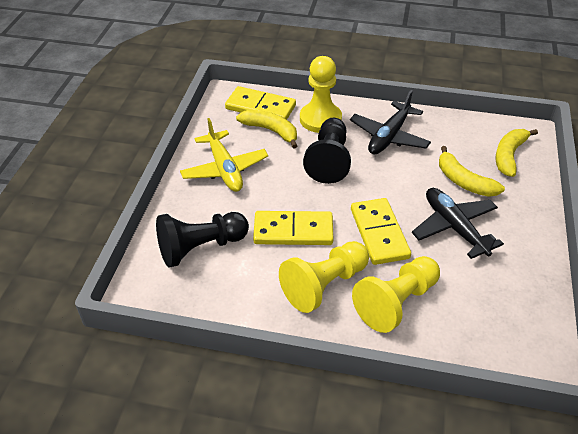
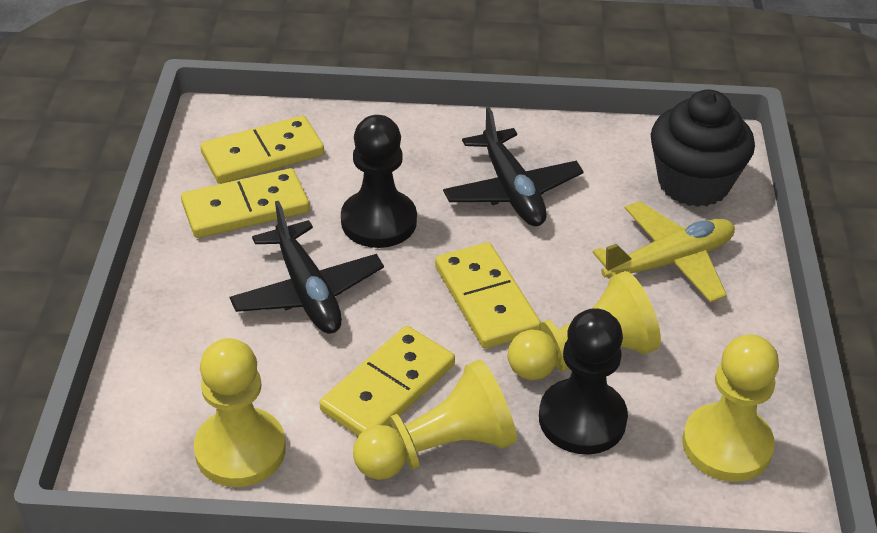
black cupcake: none = 0 -> [651,89,755,207] = 1
yellow banana: [236,110,297,149] [439,146,505,197] [496,129,538,177] = 3 -> none = 0
yellow domino: [225,86,296,120] [253,211,333,245] [351,198,411,265] = 3 -> [181,168,310,238] [200,116,324,184] [320,326,455,436] [435,242,541,349] = 4
yellow pawn: [279,241,369,313] [300,56,342,133] [352,256,440,333] = 3 -> [194,338,286,487] [353,360,517,480] [507,271,661,380] [682,334,779,482] = 4

